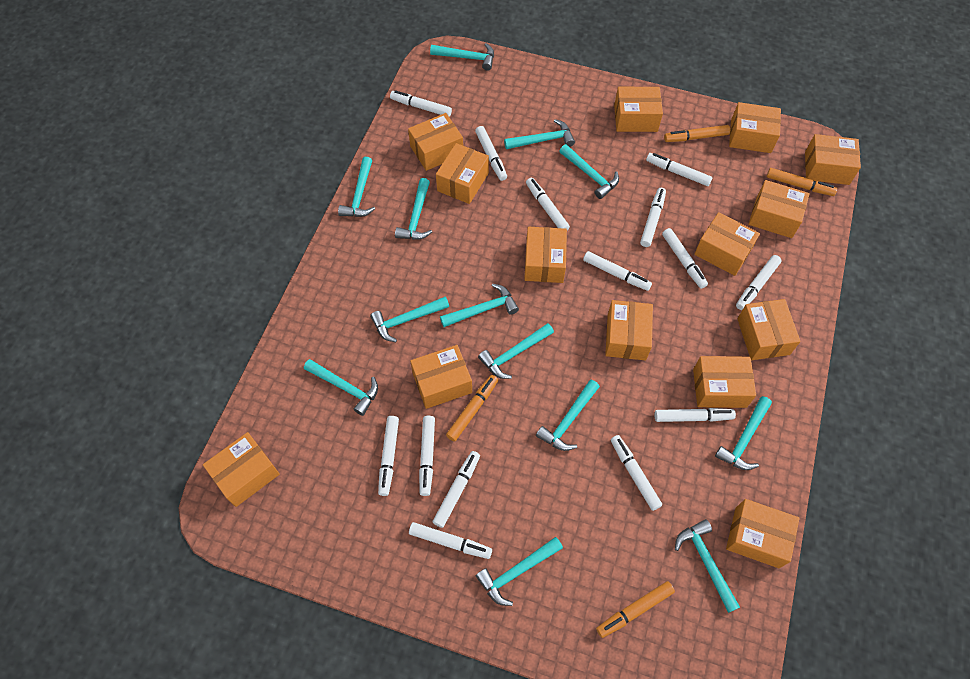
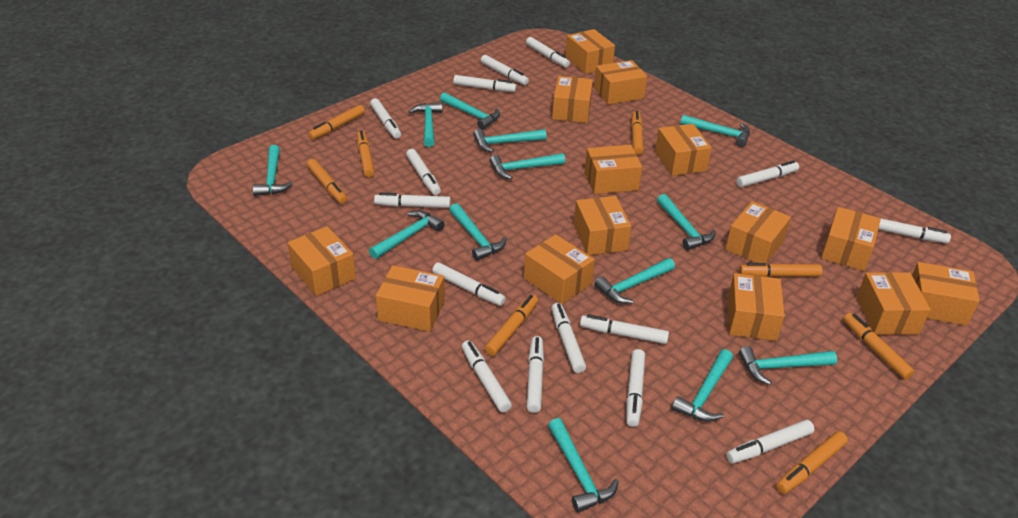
orange marker: [446,375,498,442] [596,581,675,638] [664,125,730,142] [767,168,837,196] = 4 -> [307,159,347,204] [308,105,365,140] [357,130,375,177] [485,295,538,356] [631,111,644,155] [739,263,823,277] [776,431,848,494] [843,313,915,380] = 8
white marker: [378,416,399,496] [390,90,452,117] [409,522,492,559] [419,416,435,496] [433,451,480,528] [475,126,507,181] [526,178,570,230] [583,251,652,291] [611,435,662,511] [640,188,666,247] [646,153,712,186] [655,408,736,422] [662,228,708,289] [736,255,782,310] = 14 -> [370,98,401,139] [374,193,451,208] [406,149,441,195] [432,262,506,306] [453,75,516,92] [462,340,512,412] [481,55,529,85] [526,37,570,67] [527,336,544,413] [551,303,586,373] [580,314,669,344] [626,349,645,427] [726,420,814,464] [736,160,799,187] [878,219,951,243] = 15

